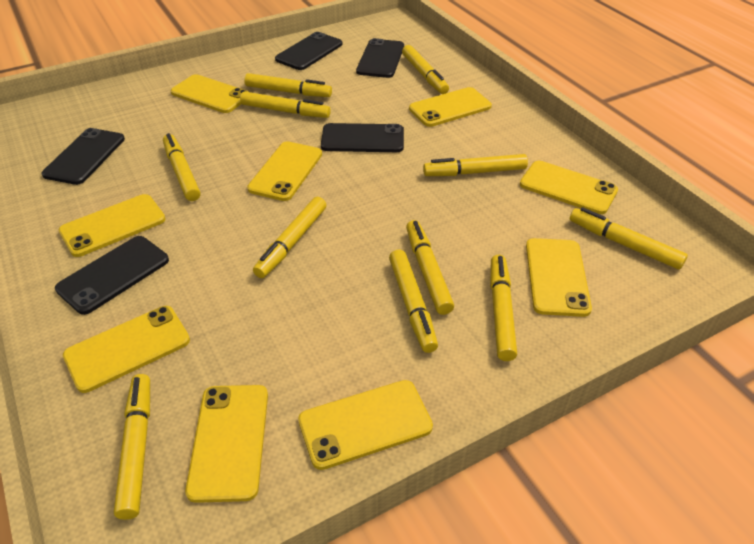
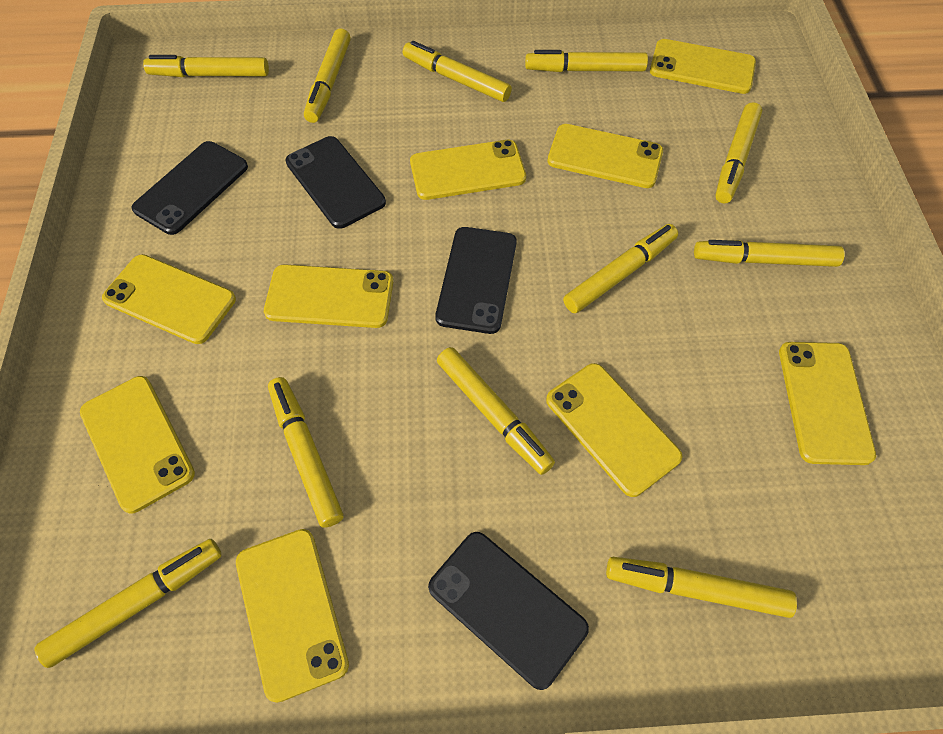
black phone: [42,128,125,185] [55,236,169,315] [275,32,342,70] [321,123,404,152] [356,38,404,78] = 5 -> [131,141,248,235] [285,136,386,229] [428,532,589,690] [435,227,517,334] = 4

